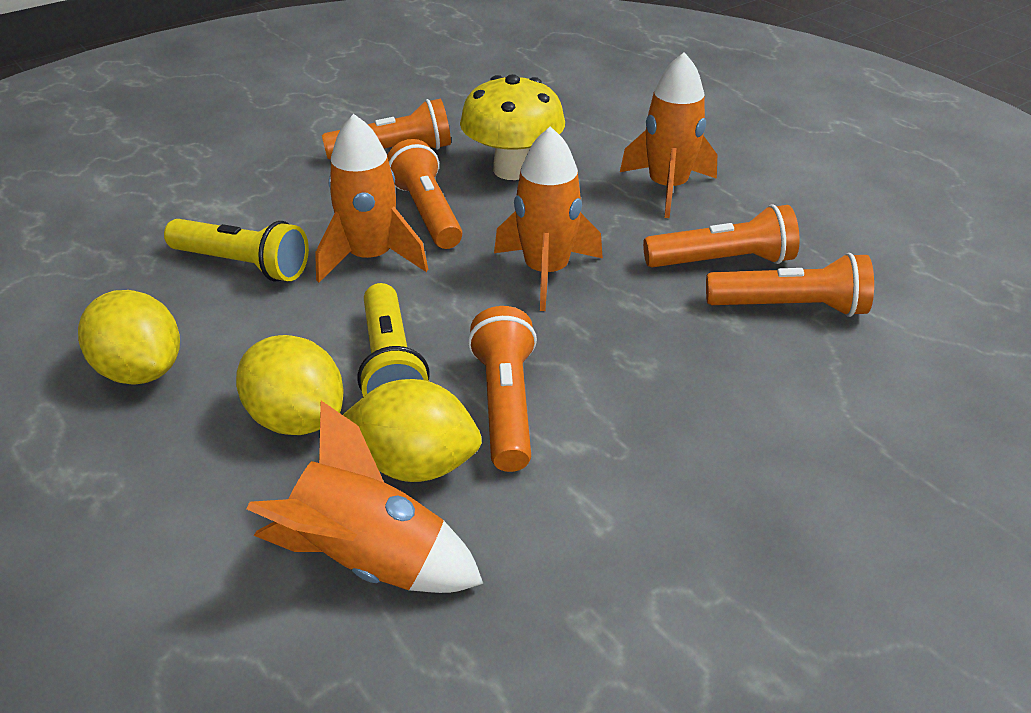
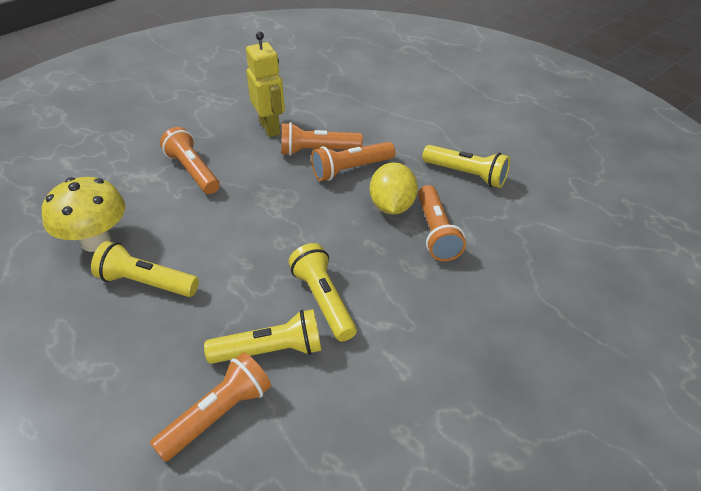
orange rocket: [246,401,484,593] [315,114,428,282] [494,126,603,311] [620,52,717,218] = 4 -> none = 0
yellow flashlight: [164,219,309,281] [357,283,430,397] = 2 -> [91,241,199,297] [204,309,322,364] [289,243,357,341] [422,145,510,188] = 4
yellow lemon: [78,290,180,385] [236,335,344,435] [343,379,482,482] = 3 -> [370,162,418,215] = 1
yellow robot: none = 0 -> [246,32,285,137] = 1

